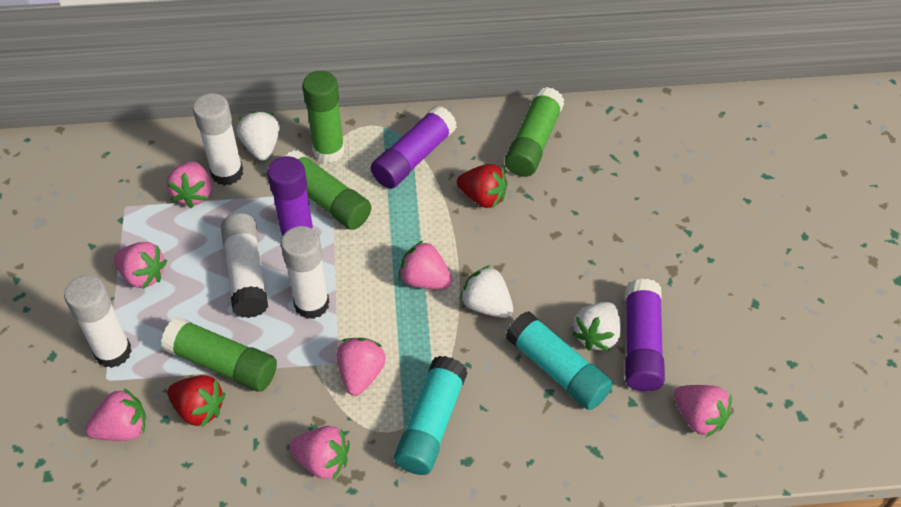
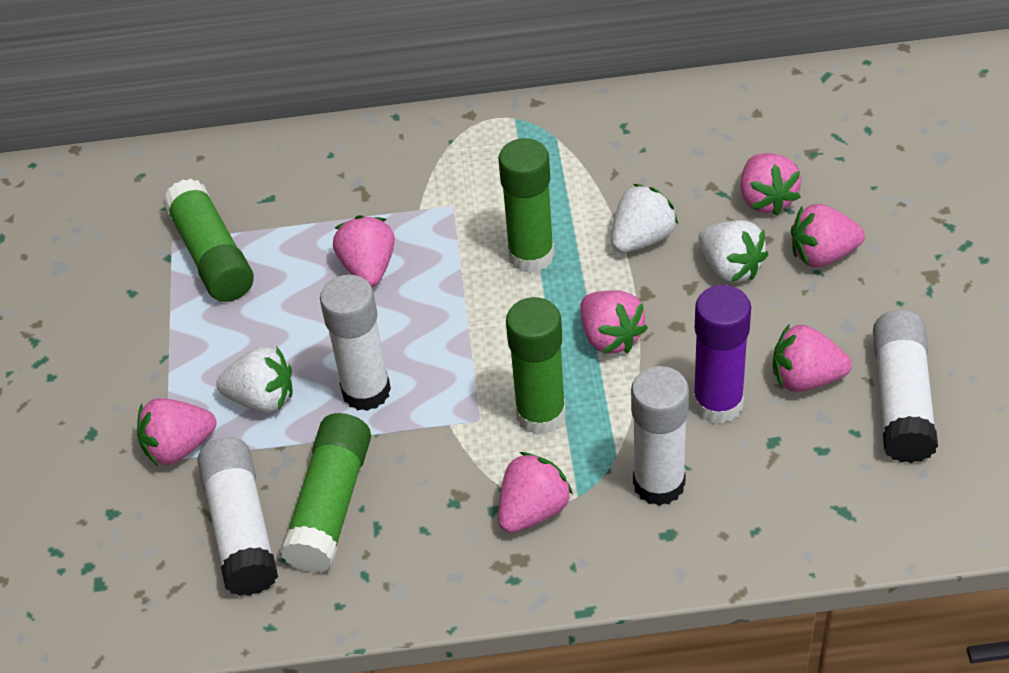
purple glue stick: [267,156,314,239] [371,106,457,189] [625,279,665,391] = 3 -> [693,285,751,424] = 1
red strawberry: [167,375,226,427] [457,164,508,208] = 2 -> none = 0
turquoise glue stick: [394,356,467,475] [506,311,613,410] = 2 -> none = 0

